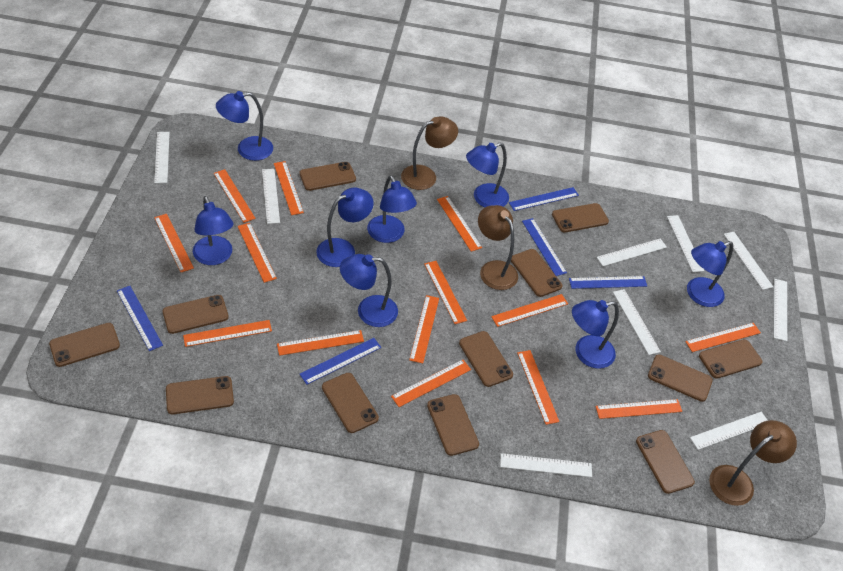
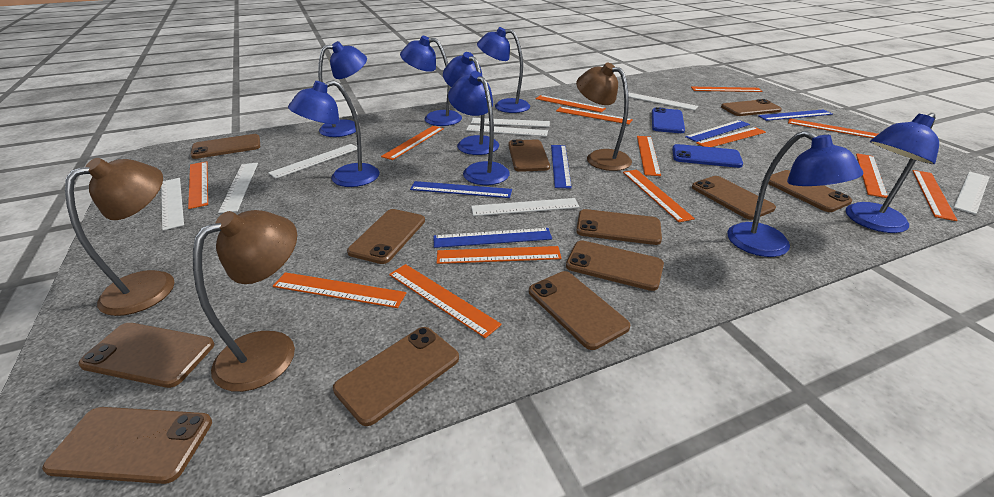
blue phone: none = 0 -> [652,107,685,133] [672,144,743,168] = 2
white ruler: [154,132,170,183] [262,169,280,224] [500,453,592,477] [596,239,667,266] [613,289,661,355] [667,215,704,272] [690,412,768,450] [724,232,773,290] [774,279,787,341] = 9 -> [161,178,184,230] [218,163,258,213] [268,144,357,179] [466,125,548,137] [471,118,550,127] [471,198,580,216] [628,93,698,110] [954,171,989,214] = 8

